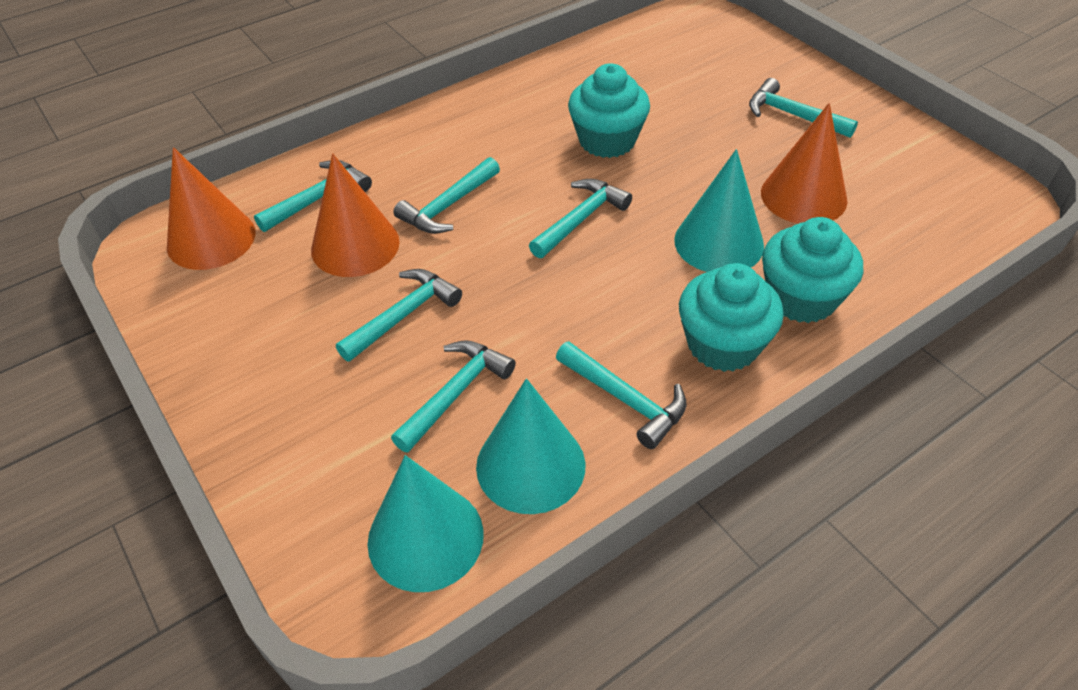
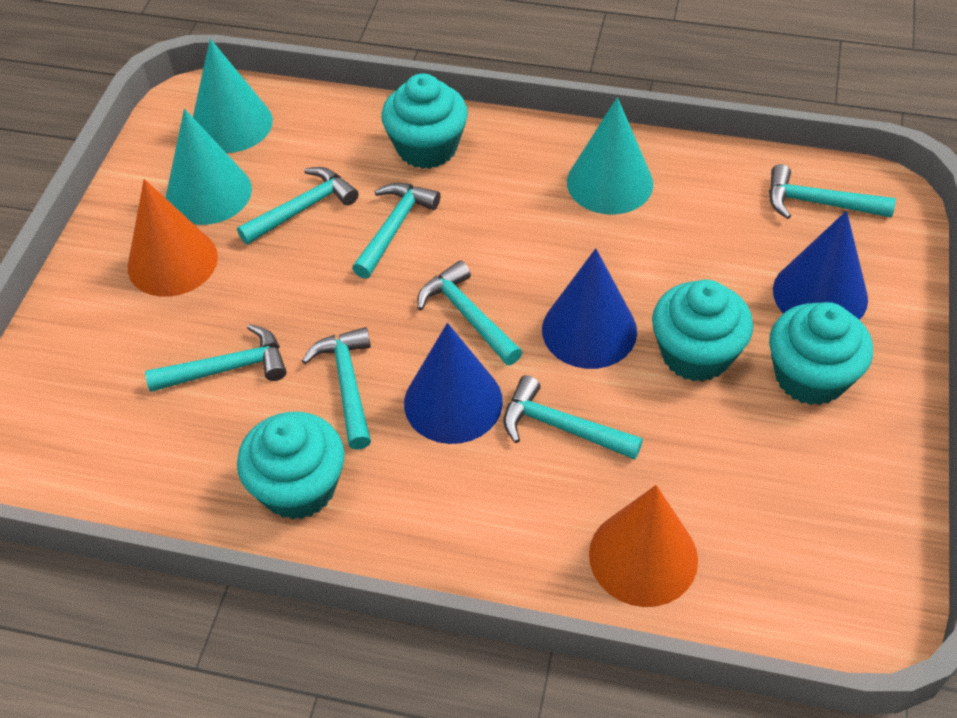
blue cone: none = 0 -> [404,323,503,444] [542,248,637,369] [773,211,868,320] = 3
orange cone: [167,147,255,270] [311,153,400,277] [761,103,847,224] = 3 -> [128,179,218,297] [589,485,698,607] = 2
turquoise cupcake: [568,63,650,158] [679,263,784,372] [762,217,863,323] = 3 -> [237,412,345,520] [381,73,468,169] [652,280,753,382] [769,302,873,405] = 4

